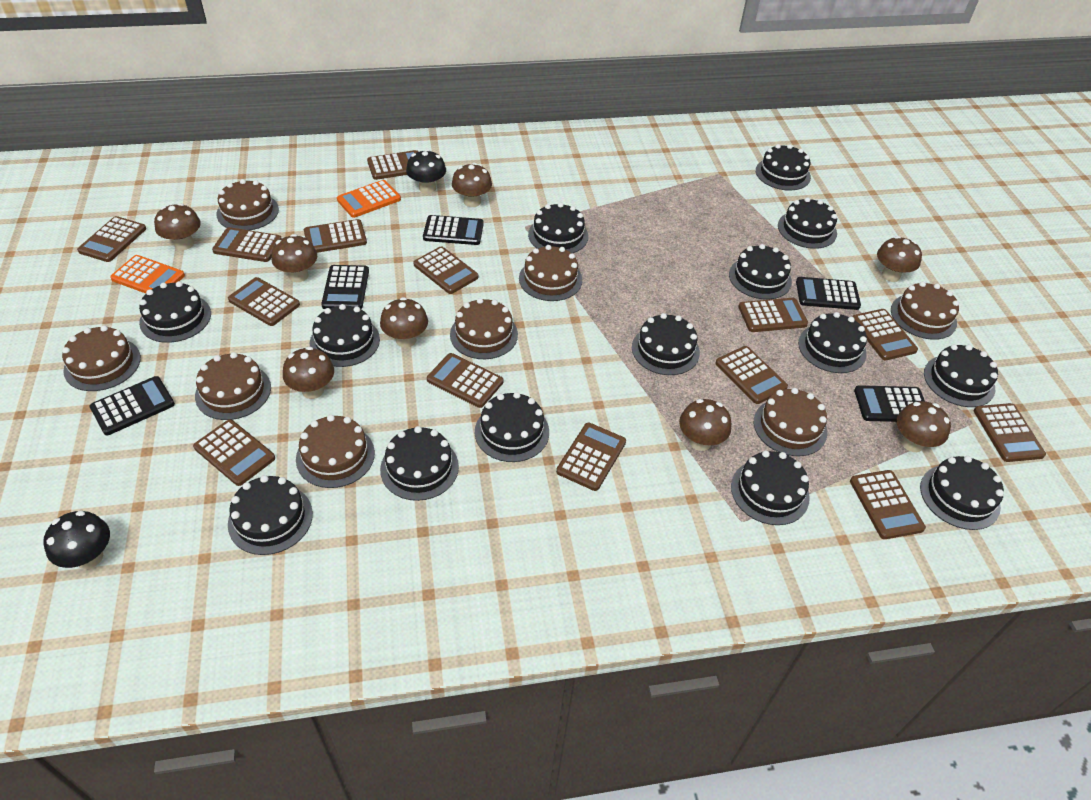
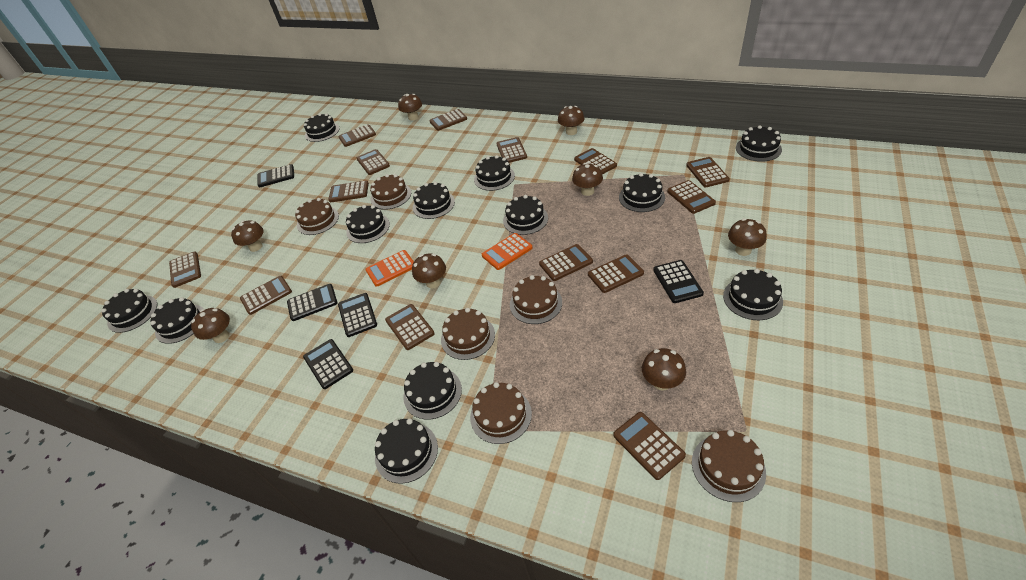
black cake: [139,281,211,343] [228,475,313,555] [310,304,380,367] [380,426,459,501] [475,392,549,462] [528,203,588,253] [632,313,700,375] [729,244,792,299] [731,450,810,525] [756,144,811,191] [778,197,837,249] [798,312,867,373] [920,456,1004,530] [924,344,998,407] = 14 -> [101,289,157,333] [150,297,203,344] [304,113,339,142] [346,205,390,243] [375,418,438,484] [404,362,462,419] [413,182,455,219] [474,155,515,191] [503,195,548,235] [619,173,665,212] [723,269,783,320] [736,125,782,162] = 12
black mushroom: [43,511,110,569] [406,149,446,194] = 2 -> none = 0
brown cake: [62,325,141,391] [195,352,271,420] [216,179,279,230] [296,415,375,488] [450,298,518,359] [519,245,582,301] [754,388,827,456] [891,282,959,340] = 8 -> [295,198,339,235] [370,174,411,210] [441,308,495,360] [470,382,532,444] [510,275,562,324] [692,430,766,502] = 6

